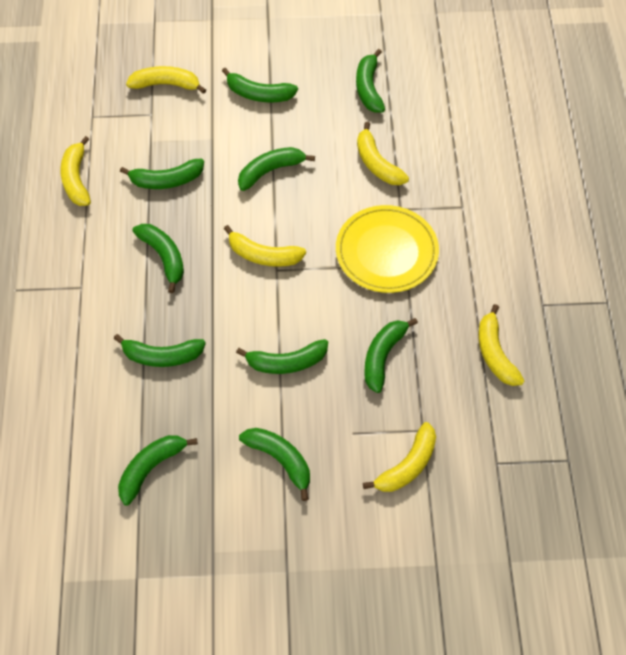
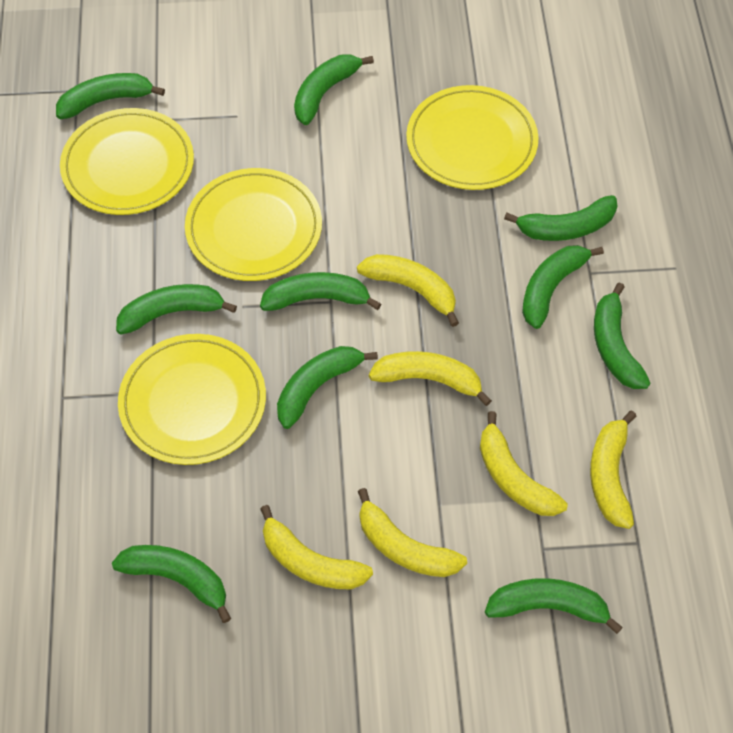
yellow plate: [336,205,439,293] = 1 -> [60,108,194,215] [118,334,266,465] [185,168,322,281] [406,85,539,190] = 4

